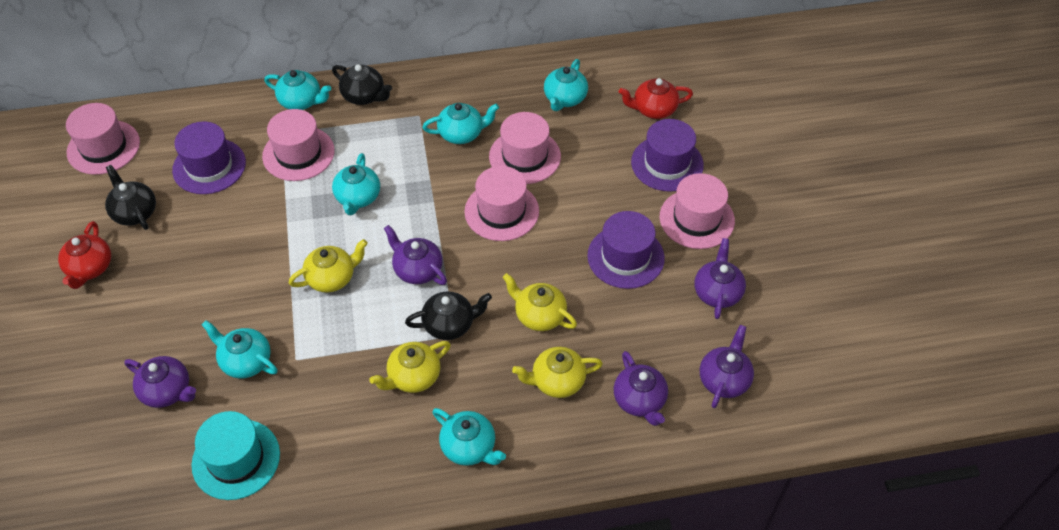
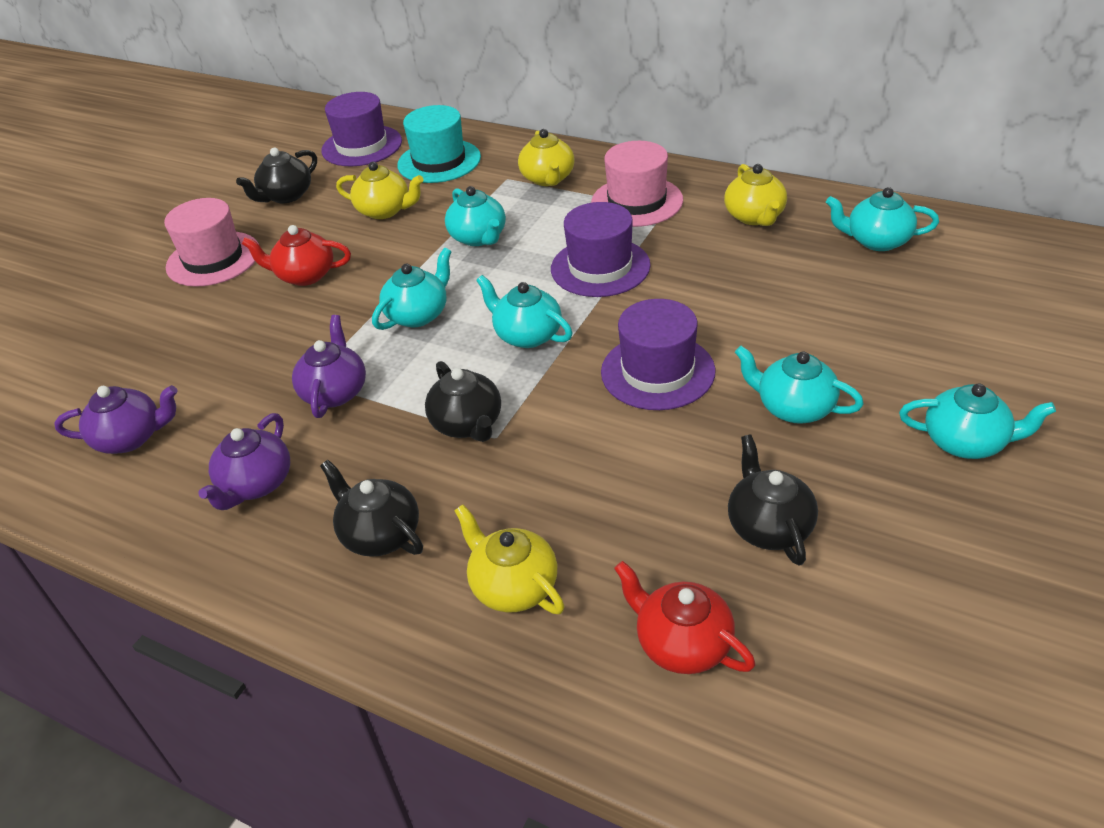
black teapot: [105,165,156,230] [332,64,392,105] [405,291,492,340] = 3 -> [236,148,317,203] [320,460,423,557] [425,361,501,442] [728,434,818,566] = 4
pink hat: [66,103,140,175] [262,109,335,181] [464,166,539,241] [489,112,561,184] [660,173,735,249] = 5 -> [164,198,259,287] [591,141,683,227] = 2
purple teapot: [124,356,196,408] [384,225,447,285] [614,351,668,426] [694,238,746,319] [700,325,754,408] = 5 -> [54,385,178,454] [198,413,290,510] [292,315,366,418] = 3

